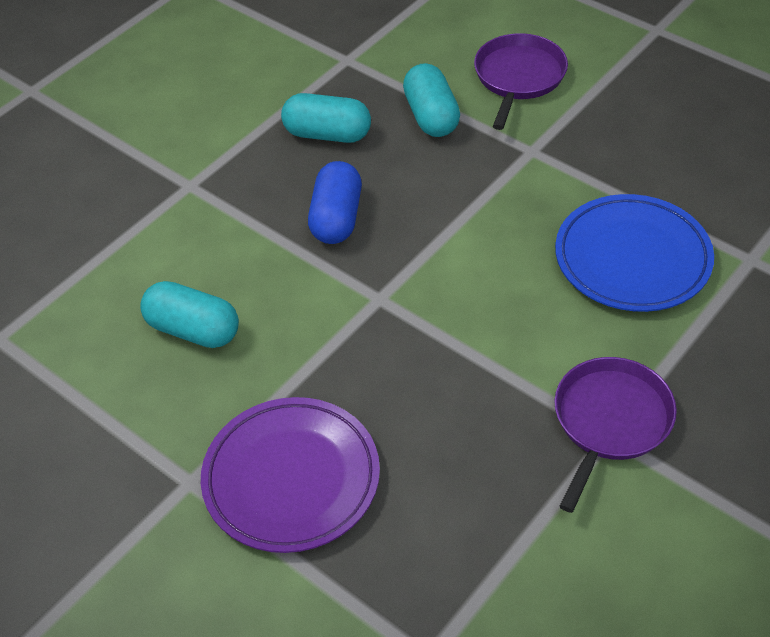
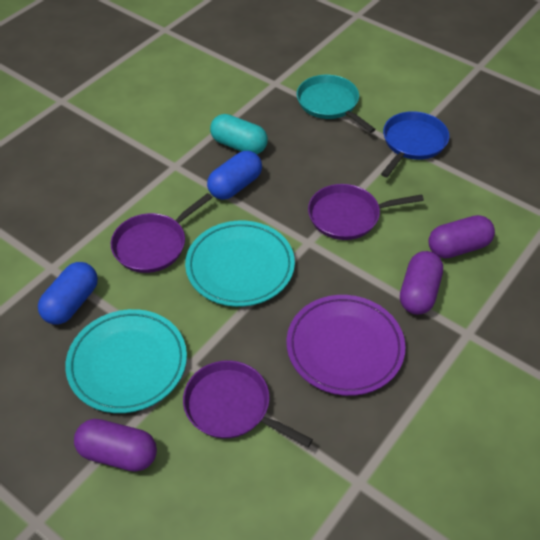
blue capsule: [308,161,362,244] = 1 -> [38,262,98,325] [207,151,262,200] = 2
blue pan: none = 0 -> [381,111,449,177] = 1
blue plate: [555,194,714,312] = 1 -> none = 0
purple capsule: none = 0 -> [74,419,157,472] [400,251,443,315] [428,215,495,258] = 3
purple pan: [474,33,568,130] [554,357,677,513] = 2 -> [111,193,213,273] [183,360,313,447] [308,184,424,240] = 3
turquoise capsule: [140,281,239,348] [281,93,371,143] [403,63,460,137] = 3 -> [210,114,268,154] = 1
turquoise pan: none = 0 -> [297,75,376,133] = 1
turquoise plate: none = 0 -> [65,309,187,413] [185,221,295,307] = 2

